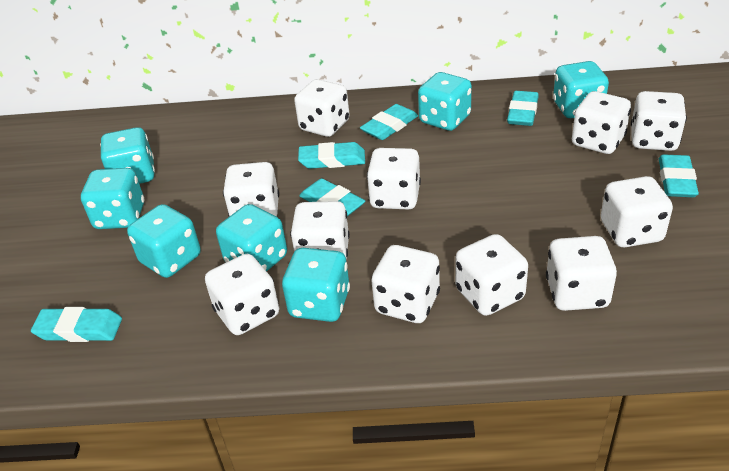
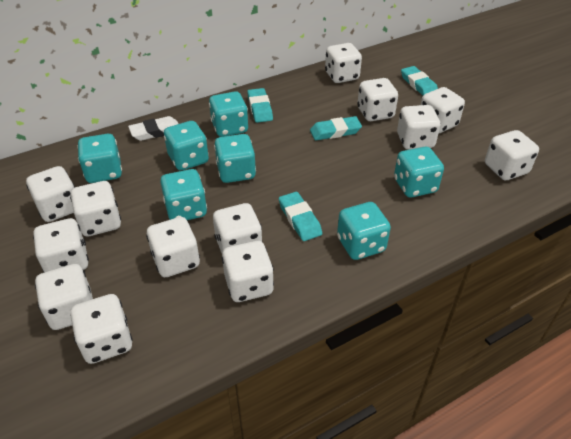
turquoise eraser: [31,307,122,342] [298,142,365,169] [299,178,365,216] [360,104,418,140] [507,91,539,126] [659,155,699,197] = 6 -> [247,88,273,123] [279,192,322,241] [310,116,362,140] [401,66,438,95] = 4
white dice: [205,254,279,335] [223,162,279,217] [290,201,350,259] [294,79,350,137] [367,148,421,209] [371,245,440,323] [455,234,528,316] [546,236,617,311] [572,91,631,154] [601,176,673,247] [631,91,687,151] = 11 -> [26,166,75,222] [33,218,89,273] [35,264,93,330] [70,181,121,237] [70,294,132,364] [146,217,200,277] [213,203,262,253] [222,241,274,302] [325,43,362,83] [357,78,398,121] [397,105,441,150] [421,87,465,133] [485,130,539,180] = 13
white eraser: none = 0 -> [128,116,178,141] = 1

